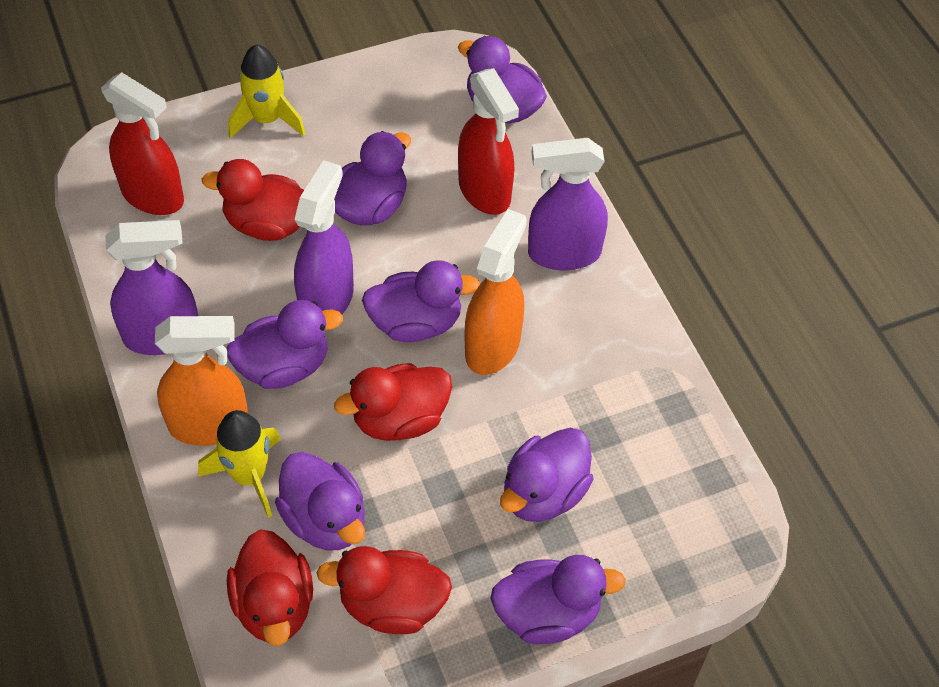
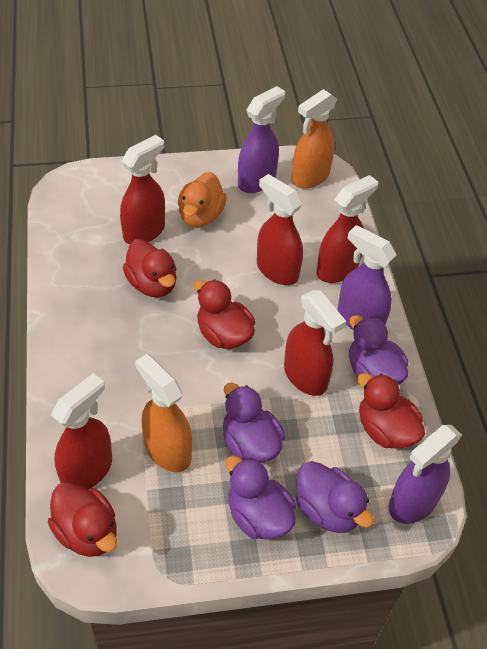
orange duck: none = 0 -> [178,172,227,227] = 1
purple duck: [227,300,343,389] [275,452,365,550] [334,131,411,226] [362,260,480,342] [458,36,547,123] [490,555,626,644] [500,428,593,522] = 7 -> [223,383,285,463] [225,456,296,540] [296,461,374,533] [349,315,408,385] = 4
red spray bottle: [101,72,184,215] [458,68,519,215] = 2 -> [51,373,112,489] [120,135,165,244] [257,174,303,285] [284,290,346,396] [317,175,378,283] = 5
yellow rocket: [198,410,281,518] [228,44,305,139] = 2 -> none = 0

